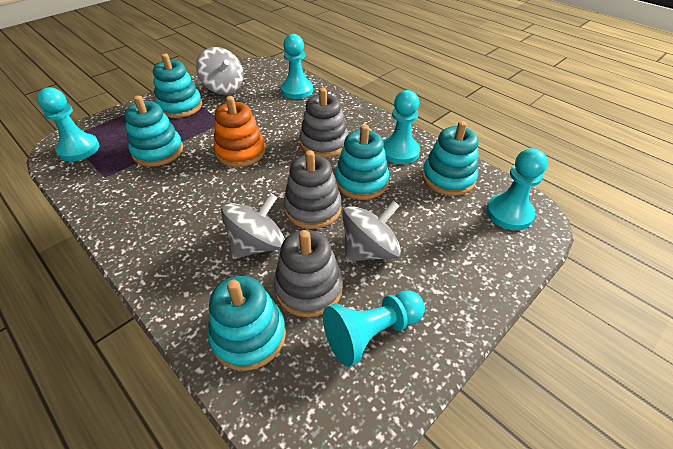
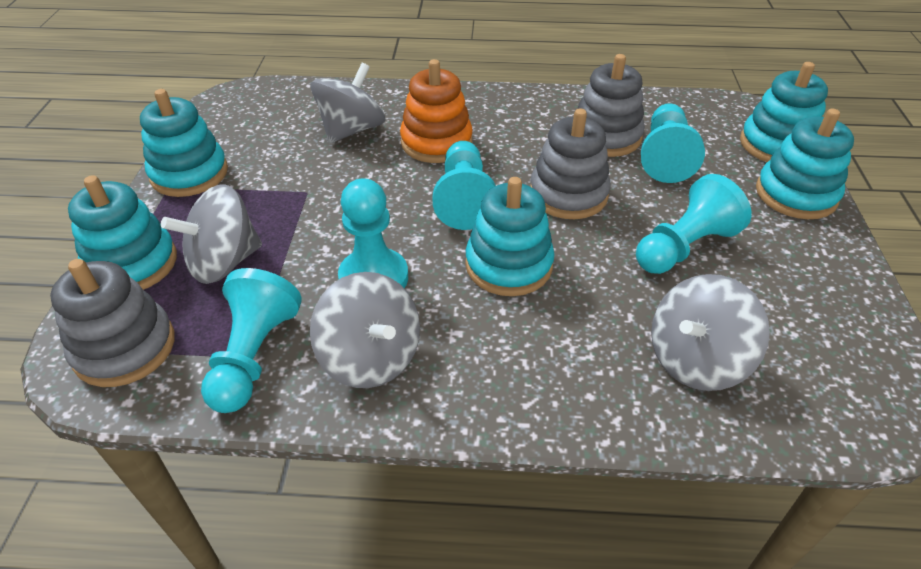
grey spinning top: [196,47,244,95] [221,193,285,259] [342,201,401,262] = 3 -> [161,185,262,284] [310,63,385,143] [310,272,420,388] [651,274,770,391] = 4

